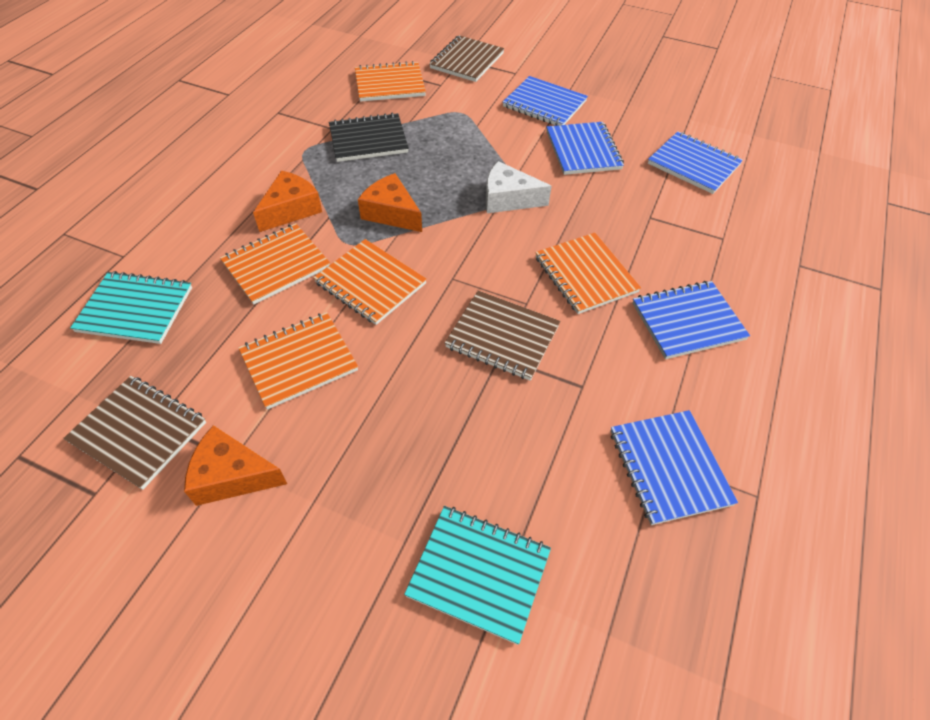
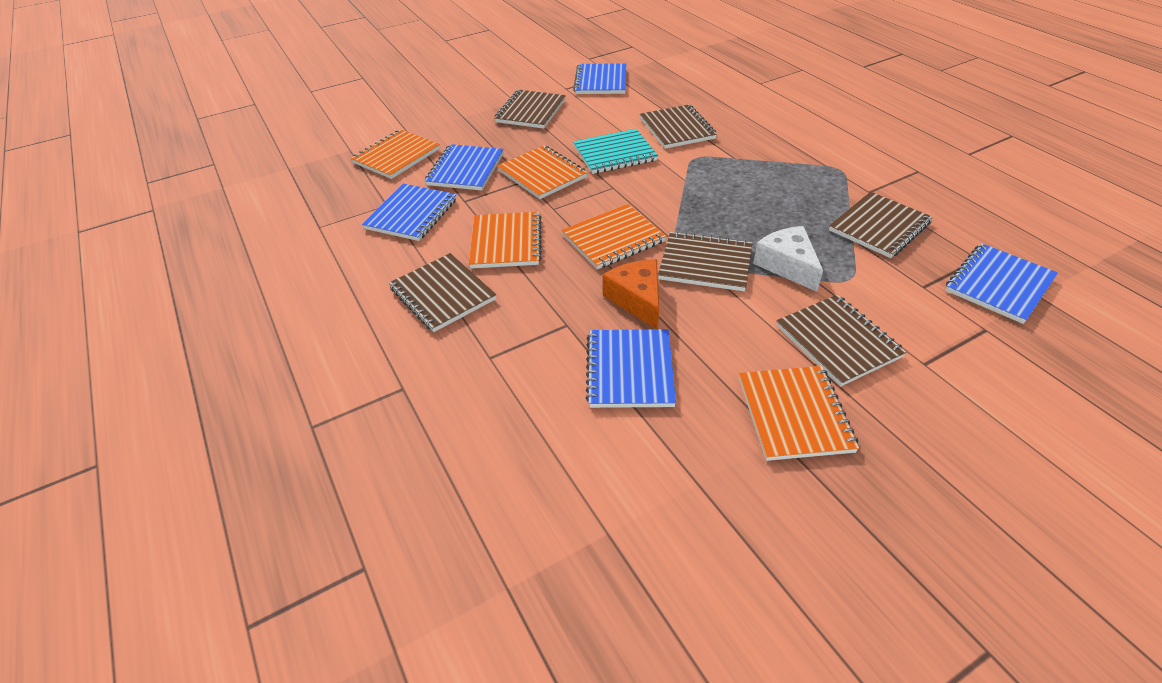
black notebook: [329,113,409,162] = 1 -> none = 0
brown notebook: [63,376,206,490] [429,35,504,82] [445,291,560,381] = 3 -> [389,253,496,332] [494,90,566,129] [640,104,717,149] [658,231,753,291] [776,295,906,387] [829,192,932,258] = 6
orange cheese: [184,425,287,506] [253,171,322,232] [358,173,422,232] = 3 -> [603,259,659,329] = 1
turquoise notebook: [70,271,192,344] [404,506,551,645] = 2 -> [573,129,658,174] = 1

